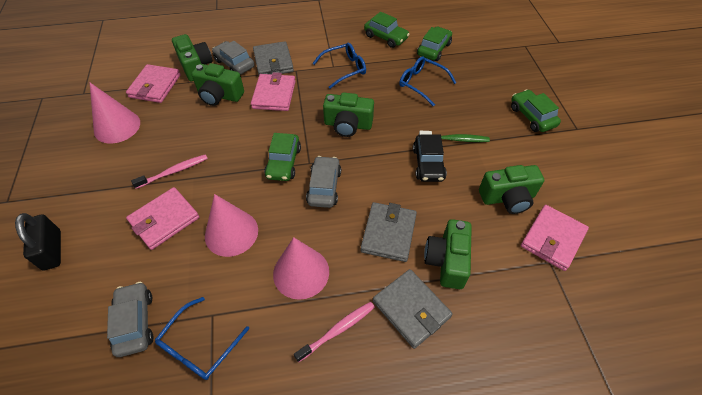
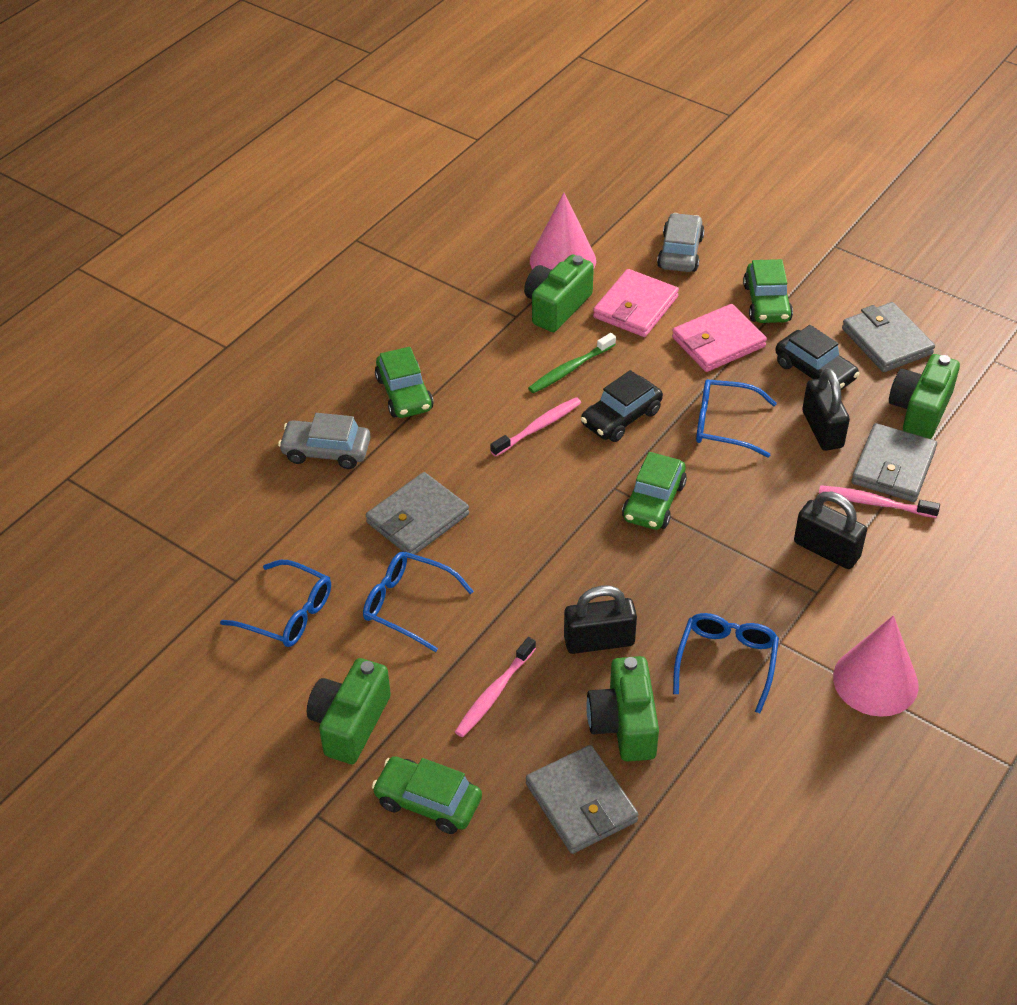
black car: [413,135,447,182] = 1 -> [581,370,663,442] [775,325,859,390] = 2
black padlock: [15,213,61,271] = 1 -> [564,586,637,654] [794,492,867,569] [802,368,850,451] = 3
blue glasses: [155,297,249,380] [312,43,366,89] [399,56,456,107] = 3 -> [220,560,331,647] [363,552,474,652] [673,613,779,713] [696,379,777,458] = 4
green camera: [172,34,213,81] [192,63,244,106] [323,92,374,137] [424,219,472,289] [479,165,544,214] = 5 -> [307,658,391,764] [524,255,594,332] [586,656,659,762] [889,354,960,439] = 4
grey car: [107,282,153,357] [212,41,254,75] [306,156,341,208] = 3 -> [278,413,371,469] [657,213,705,272] = 2
grey wallet: [253,41,294,75] [361,202,417,262] [373,269,453,349] = 3 -> [366,472,469,555] [526,745,639,854] [842,302,935,372] [851,423,937,502] = 4
pink cone: [90,83,140,144] [205,194,258,257] [273,237,329,300] = 3 -> [530,193,596,270] [833,615,919,717] = 2
pink toothbrush: [131,154,208,189] [294,302,375,362] = 2 -> [455,637,536,737] [490,397,581,457] [819,485,940,518] = 3
pink wallet: [126,64,181,103] [126,187,199,250] [251,72,296,111] [521,205,589,271] = 4 -> [593,269,679,337] [672,304,767,372] = 2

